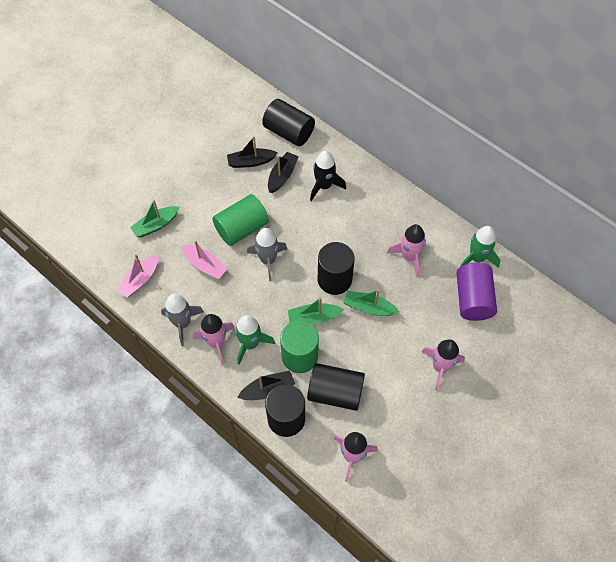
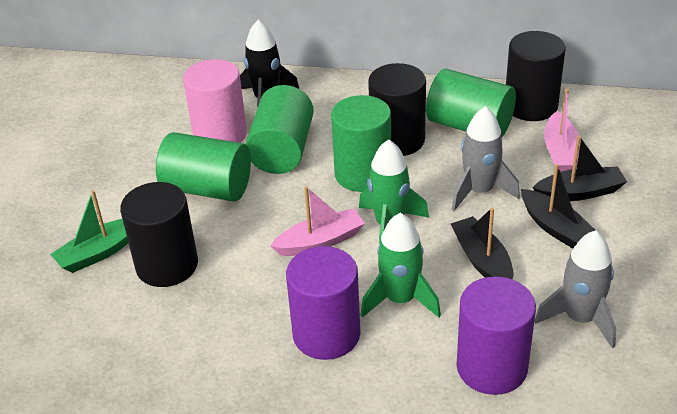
black cylinder: [262,99,315,146] [265,384,305,437] [307,363,365,411] [318,242,355,295] = 4 -> [120,182,198,287] [368,63,426,156] [506,31,566,121] = 3
green boat: [130,200,179,237] [288,297,344,324] [344,289,399,316] = 3 -> [50,190,128,273] = 1
green cylinder: [212,194,269,246] [280,321,319,373] = 2 -> [156,132,251,201] [246,85,314,174] [331,95,391,192] [426,69,516,137] = 4
pink cylinder: none = 0 -> [183,59,247,143] = 1
pink rocket: [193,314,234,365] [334,432,378,482] [387,224,426,277] [421,339,465,390] = 4 -> none = 0
purple cylinder: [456,263,497,321] = 1 -> [286,246,360,360] [457,276,536,395] = 2

